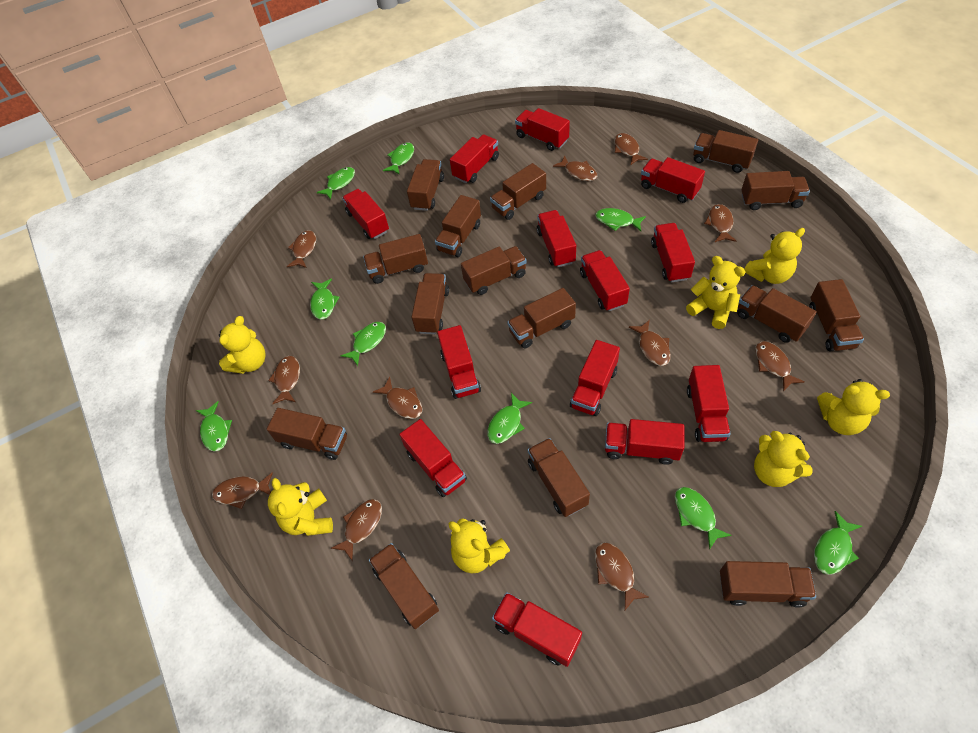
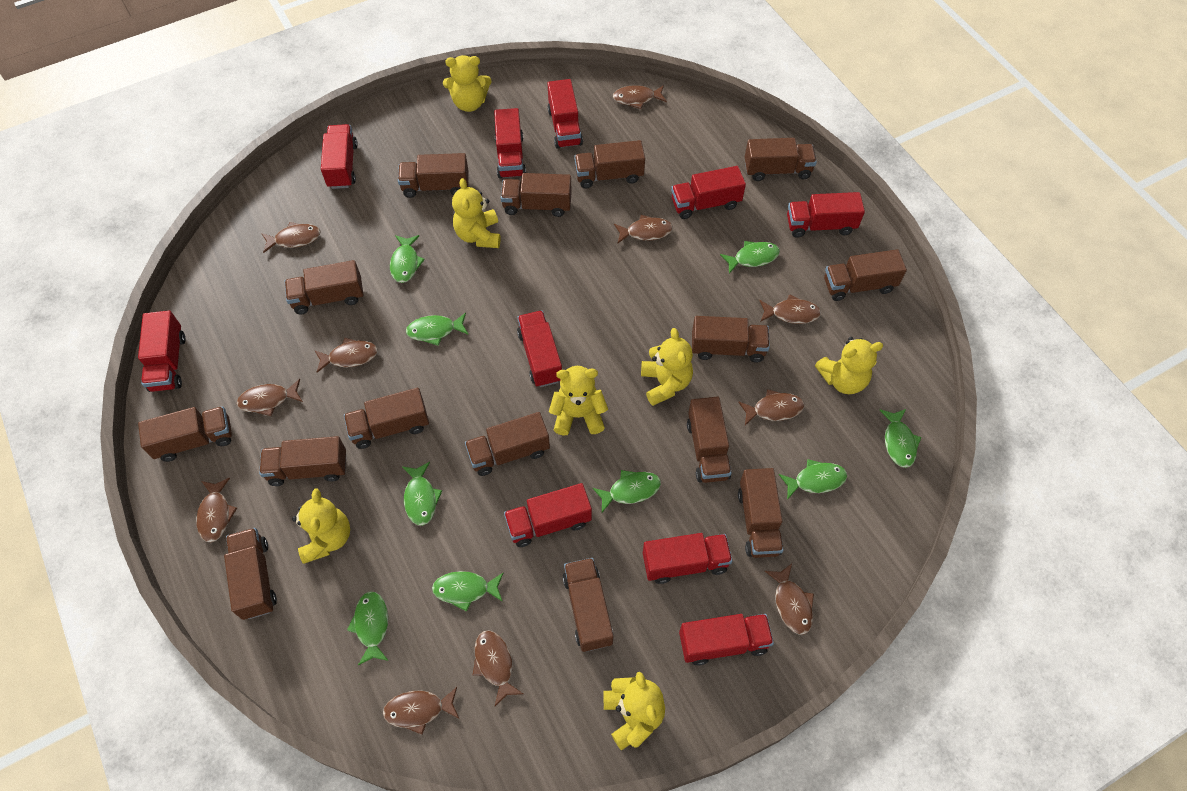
red truck: [342,189,389,239] [399,419,467,497] [437,325,481,399] [450,134,499,183] [492,592,582,667] [515,108,570,151] [537,210,576,267] [570,340,620,416] [580,250,630,311] [605,419,684,465] [641,157,705,203] [651,223,695,282] [687,365,731,442] = 13 -> [138,311,185,392] [321,124,358,189] [494,108,526,178] [504,483,592,547] [517,310,562,387] [547,79,583,149] [643,533,732,584] [671,166,746,219] [679,614,774,666] [787,192,865,238] = 10

